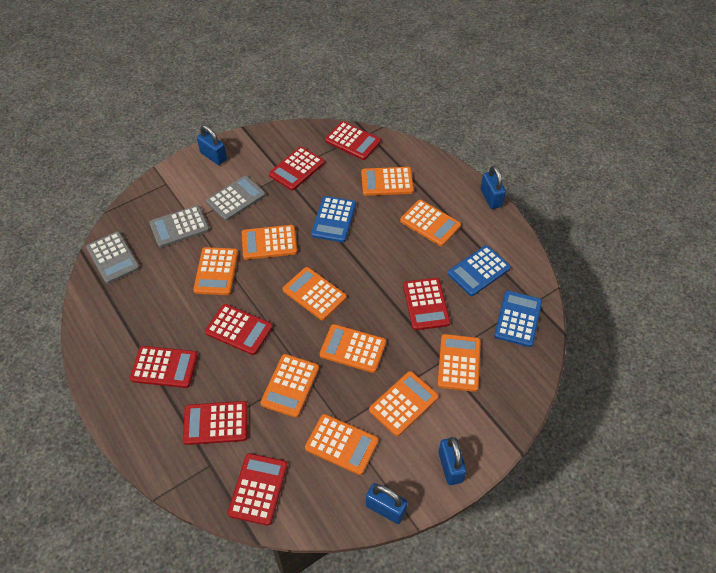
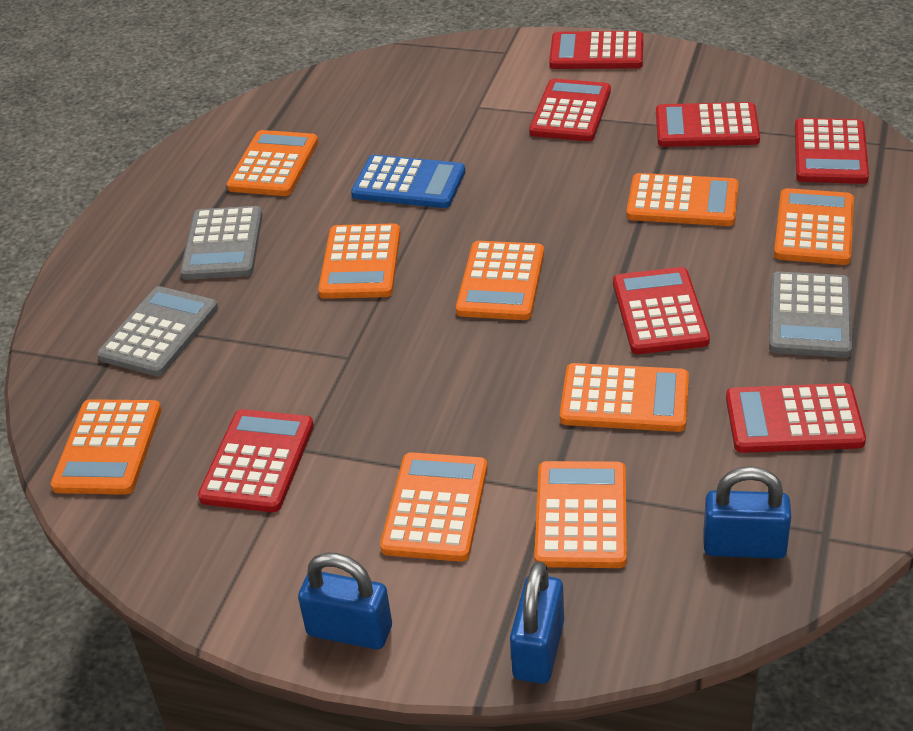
blue calculator: [311,196,356,242] [448,245,511,296] [494,290,542,347] = 3 -> [351,155,465,208] = 1
blue padlock: [197,125,227,165] [366,483,408,524] [438,437,467,485] [481,166,506,209] = 4 -> [298,552,392,649] [510,561,564,684] [703,466,791,559] = 3
orange calculator: [193,247,238,295] [242,225,297,260] [260,354,319,418] [283,267,347,320] [305,414,379,475] [320,324,386,373] [361,167,414,196] [369,371,439,436] [400,200,461,246] [438,334,481,392] = 10 -> [50,399,161,495] [227,130,318,196] [318,223,401,299] [380,452,488,562] [456,241,544,320] [534,461,627,568] [560,363,689,432] [626,173,739,226] [774,188,854,265] = 9

